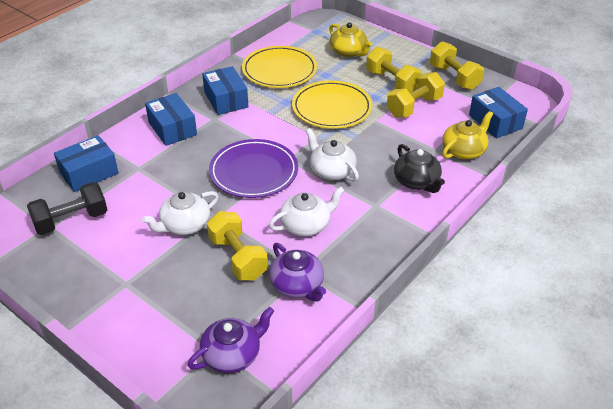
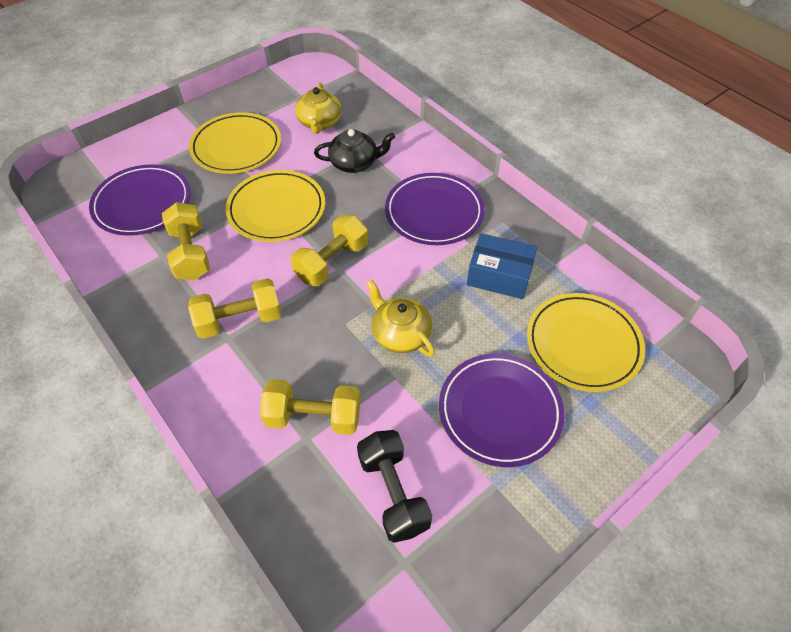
blue box: [54,135,119,192] [145,93,197,146] [202,66,249,115] [469,87,528,138] = 4 -> [467,233,537,299] = 1
purple plate: [209,139,298,198] = 1 -> [89,164,190,236] [385,173,485,245] [439,354,564,467] = 3
purple teapot: [187,307,274,373] [269,243,326,302] = 2 -> none = 0
white teapot: [142,191,218,235] [269,187,345,236] [306,128,359,182] = 3 -> none = 0
yellow plate: [242,46,317,88] [292,80,373,129] = 2 -> [189,112,281,174] [226,170,325,242] [527,293,645,392] = 3

